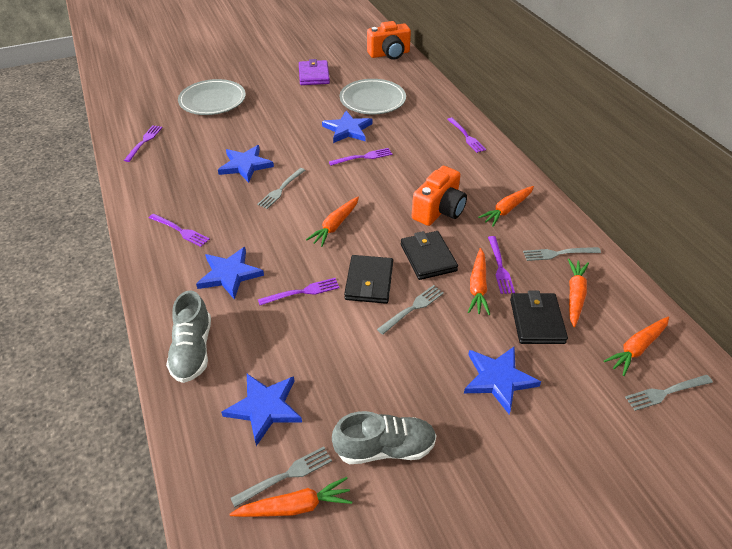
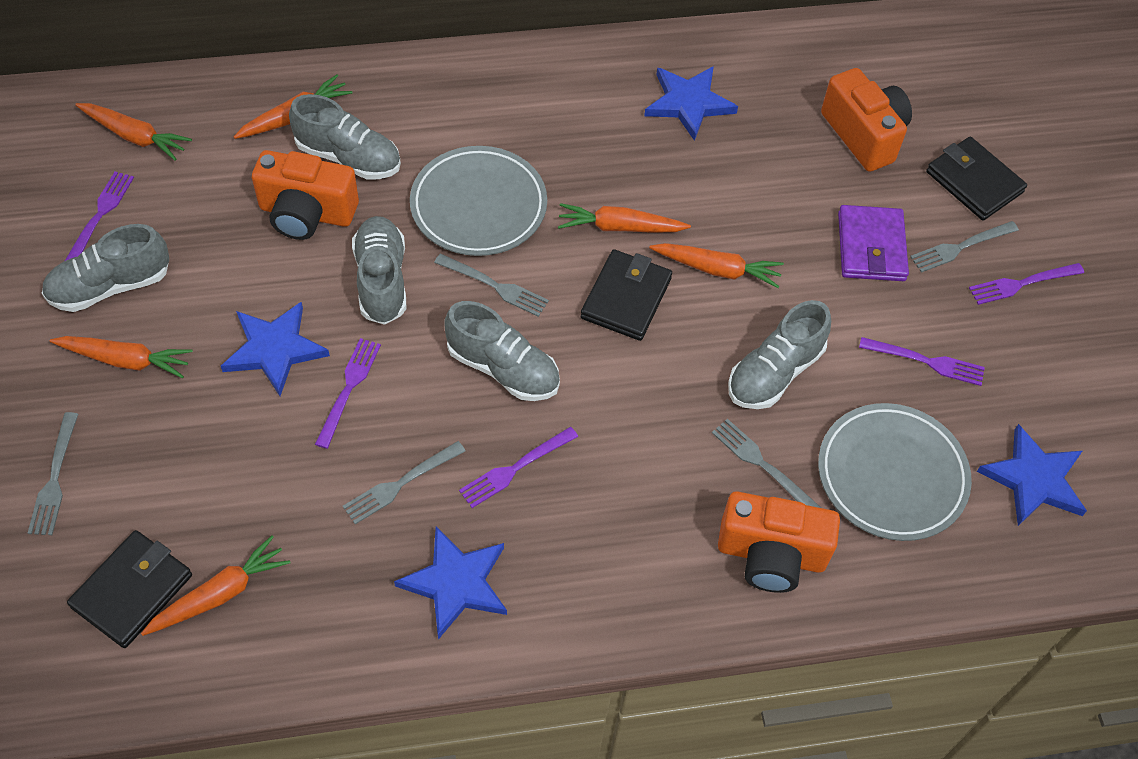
blue star: [196,247,264,300] [218,145,274,183] [221,374,302,446] [322,111,372,143] [464,346,541,414] = 5 -> [221,302,330,396] [394,527,507,640] [644,66,738,141] [977,424,1087,526] = 4
grey shoe: [166,290,211,383] [332,411,437,464] = 2 -> [42,224,169,312] [289,94,401,180] [352,216,406,325] [444,301,560,401] [728,300,831,409] = 5
orange camera: [367,21,411,60] [412,166,467,226] = 2 -> [252,150,359,240] [718,491,840,593] [821,68,912,172] = 3
purple fork: [124,125,163,162] [149,214,210,247] [258,278,339,305] [329,148,392,166] [447,118,486,153] [488,236,515,294] = 6 -> [65,172,134,261] [315,338,381,449] [459,427,578,508] [859,337,985,386] [969,263,1084,305] = 5

